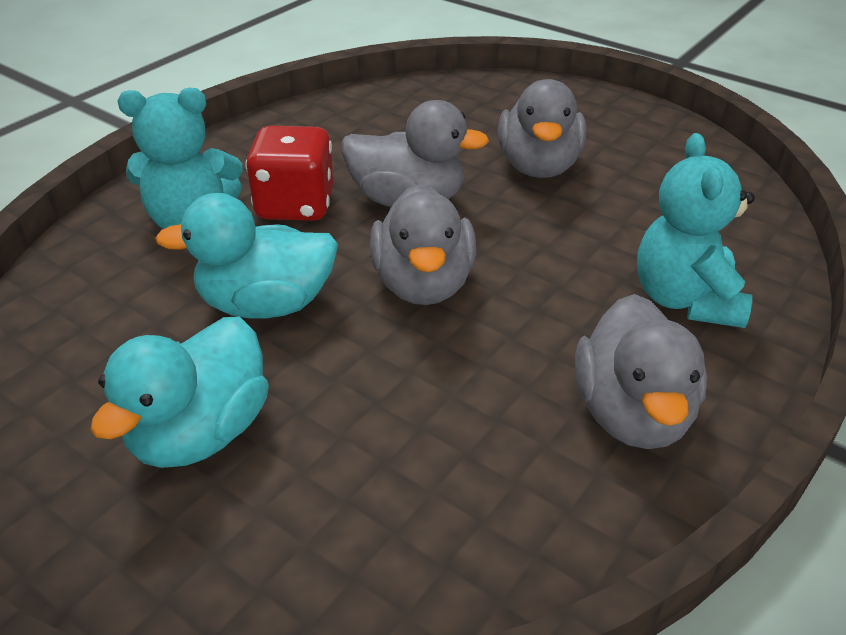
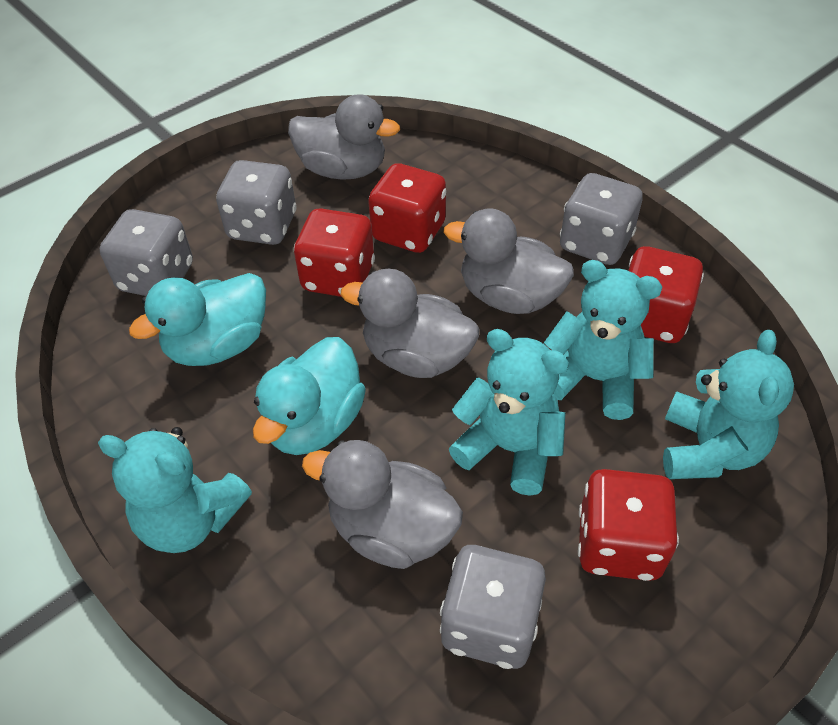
grey dice: none = 0 -> [100,209,193,296] [216,160,296,245] [440,545,546,669] [560,173,643,265] = 4
red dice: [245,126,334,221] = 1 -> [294,208,375,297] [368,163,446,253] [578,469,679,581] [628,246,704,343] = 4
turquoise teddy bear: [117,88,243,229] [637,133,755,328] = 2 -> [98,427,252,553] [449,329,569,496] [544,260,662,420] [663,330,794,479] = 4

